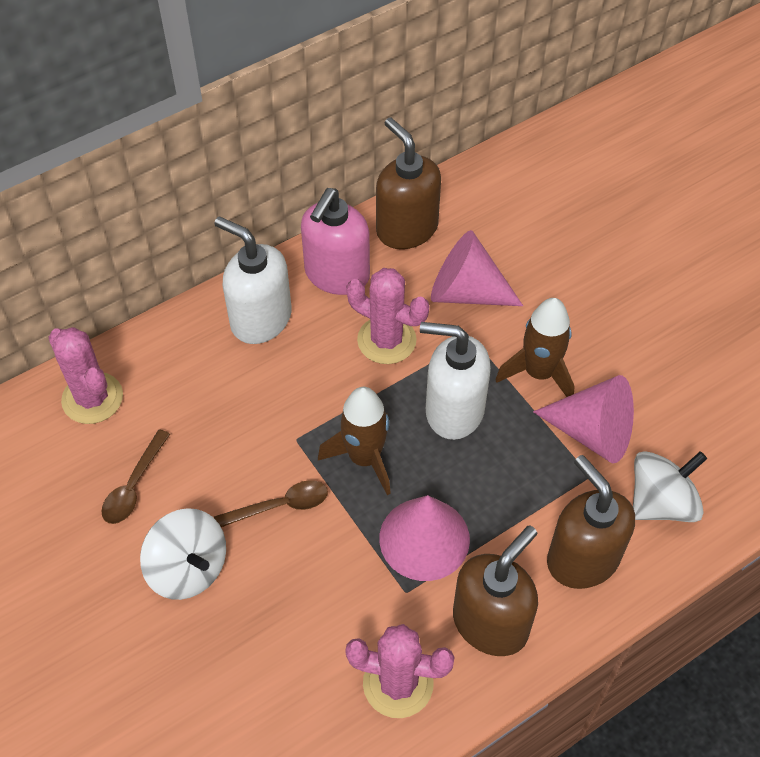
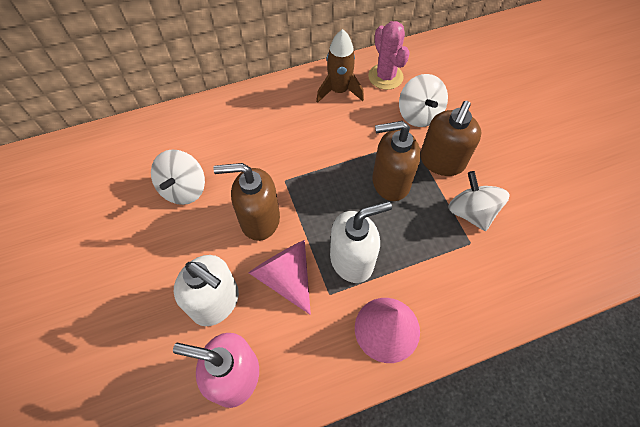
brown rocket: [318,387,391,495] [495,298,575,397] = 2 -> [316,29,364,103] = 1
brown spoon: [102,429,170,524] [214,480,328,527] = 2 -> none = 0
pink cactus: [48,327,123,424] [345,624,455,718] [346,268,429,364] = 3 -> [368,21,410,90] = 1
pink cone: [379,495,470,581] [431,230,523,306] [533,375,634,463] = 3 -> [249,240,311,315] [355,298,420,363] = 2
white spinning top: [140,508,226,600] [633,451,707,522] = 2 -> [151,149,205,205] [399,74,448,127] [448,171,510,231] = 3

